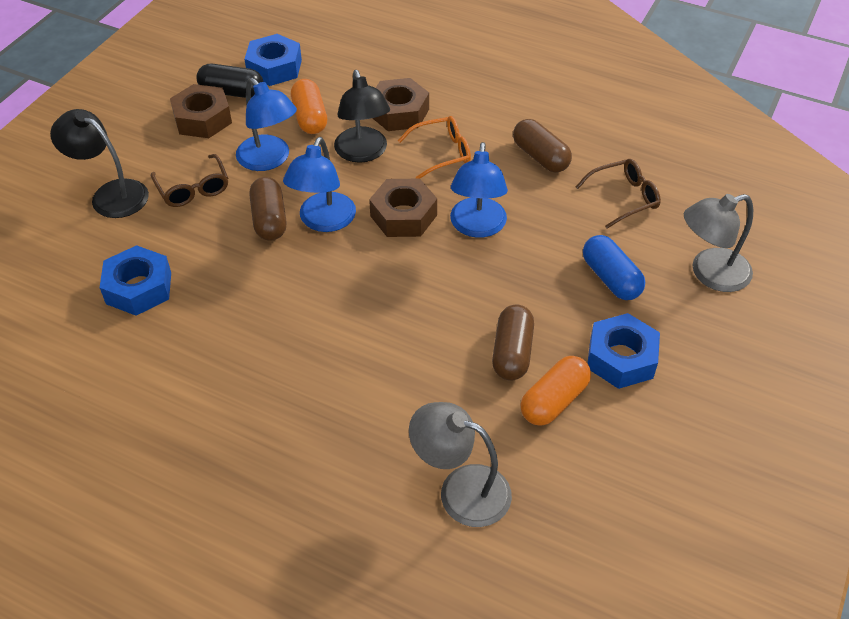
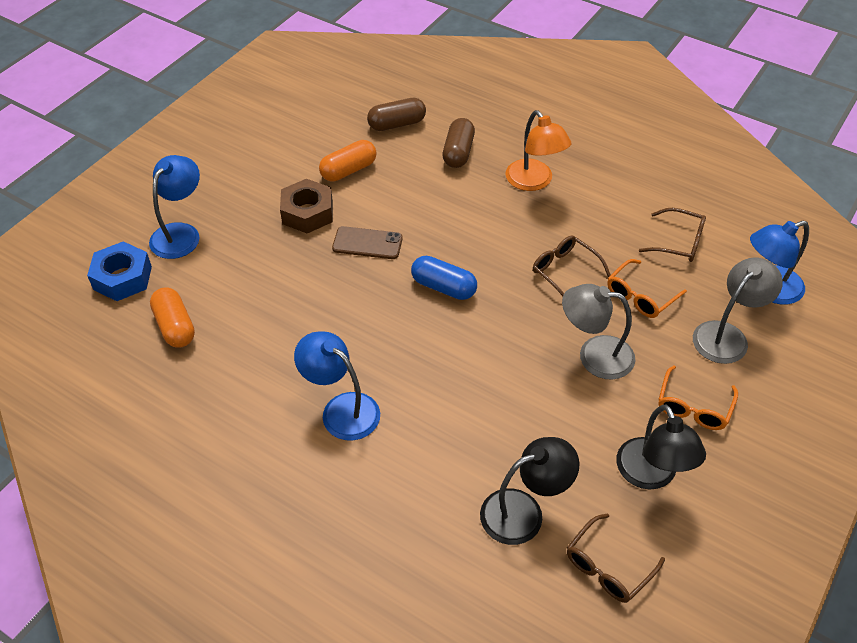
black capsule: [196,64,263,98] = 1 -> none = 0
blue nut: [100,245,171,316] [245,34,302,86] [587,313,660,389] = 3 -> [87,241,152,301] = 1
brown capsule: [249,177,287,241] [492,305,534,381] [513,119,572,172] = 3 -> [367,98,426,131] [442,118,475,168] = 2
brown glasses: [151,154,228,207] [576,159,661,229] = 2 -> [533,235,611,296] [567,513,665,603] [639,208,706,262] = 3
brown nut: [170,84,232,138] [369,179,437,237] [372,78,429,131] = 3 -> [280,179,333,234] = 1
brown phone: none = 0 -> [332,226,403,259] = 1
orange glasses: [398,116,471,179] = 1 -> [607,259,687,318] [658,365,738,430] = 2
orange lamp: none = 0 -> [505,110,571,191] = 1

